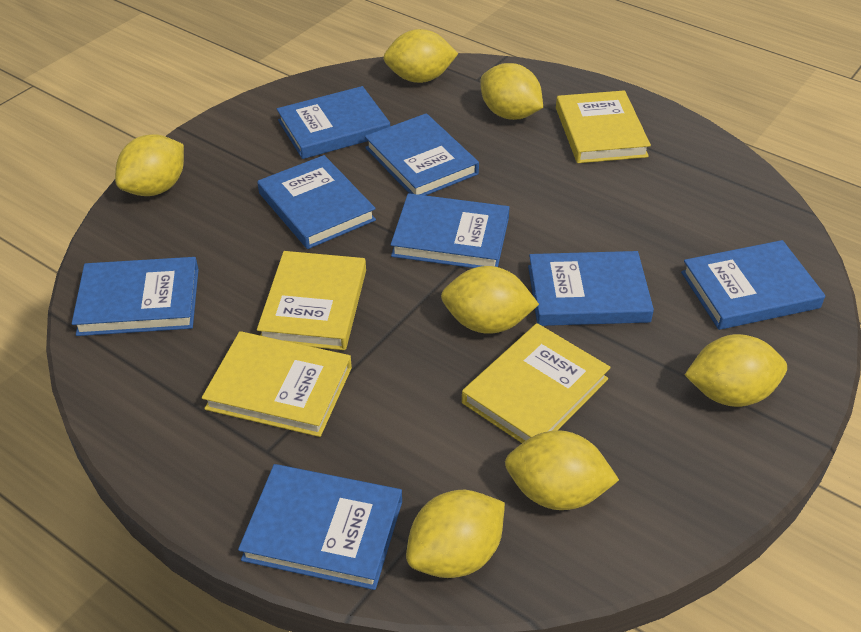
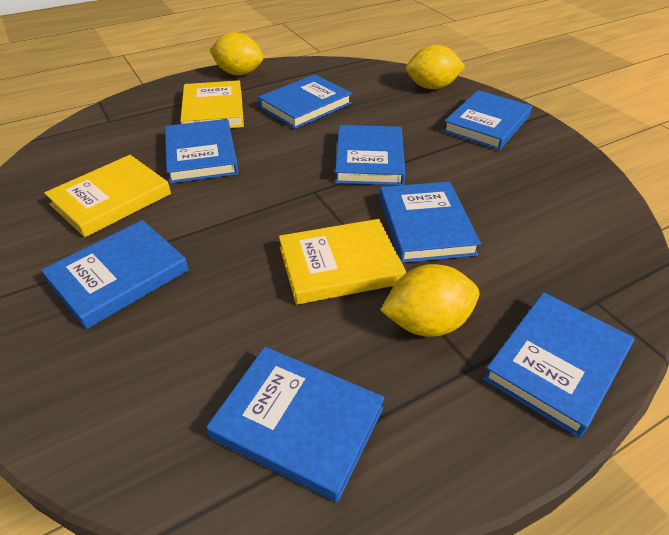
yellow book: [202,331,352,437] [257,251,366,350] [462,323,611,443] [556,90,651,163] = 4 -> [44,155,171,237] [180,80,244,128] [279,219,406,305] = 3
yellow lemon: [115,134,184,196] [383,29,458,83] [406,490,505,578] [441,266,539,334] [481,63,543,120] [505,430,619,510] [685,334,787,407] = 7 -> [209,32,263,75] [380,264,479,337] [406,45,465,89] = 3

